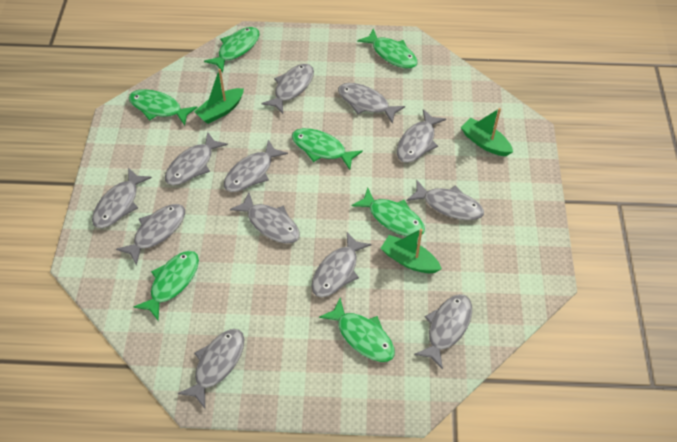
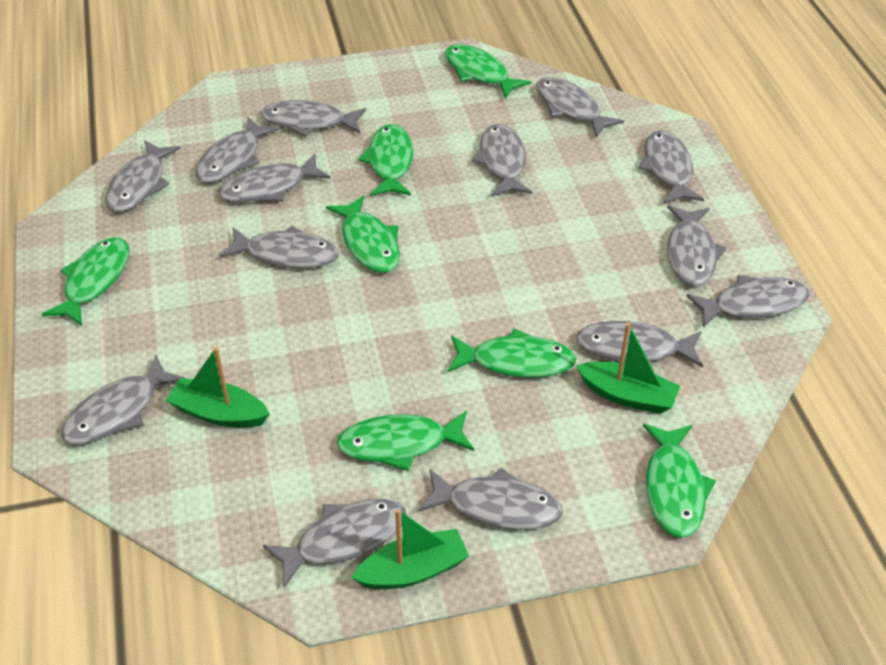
grey fish: [92,167,152,228] [116,204,185,266] [165,132,228,185] [178,329,244,408] [224,140,288,192] [230,193,300,244] [261,64,314,114] [311,232,372,297] [338,83,405,123] [397,109,446,163] [407,180,484,220] [414,294,472,370] = 12 -> [61,355,186,445] [105,140,180,212] [195,117,280,183] [219,154,330,202] [220,225,339,268] [261,100,366,137] [263,499,406,588] [418,467,563,530] [472,124,532,197] [536,77,624,137] [576,321,703,368] [639,130,704,204] [667,205,727,286] [686,275,810,327] = 14

